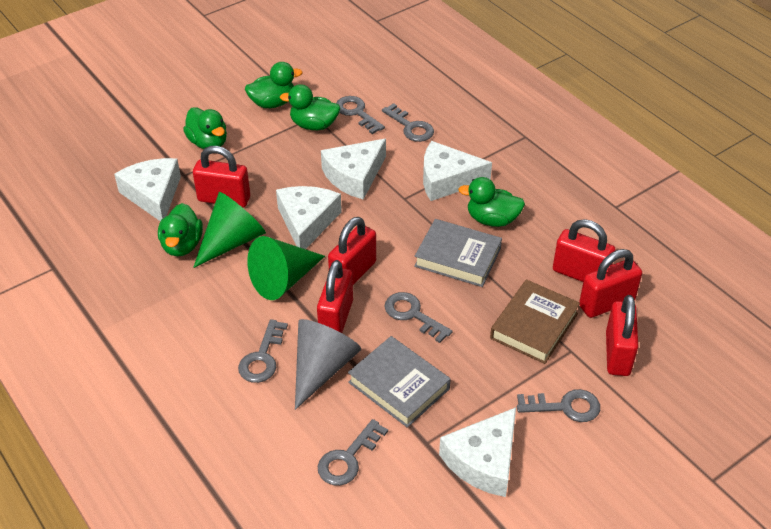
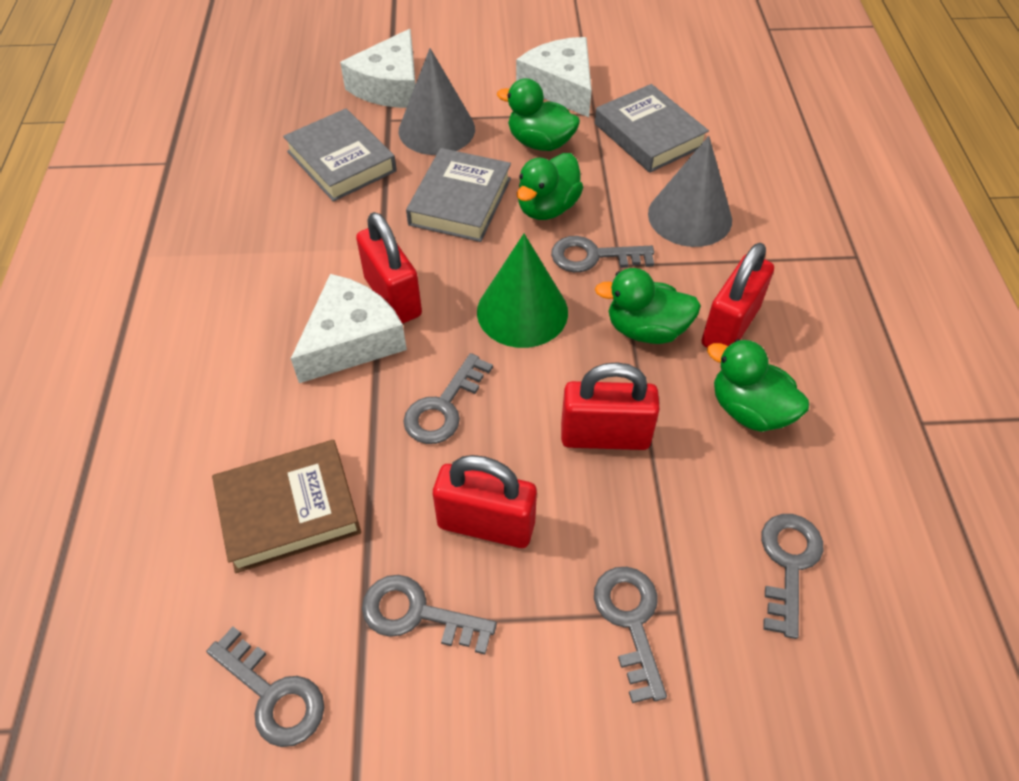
green cone: [193,192,266,268] [247,236,325,300] = 2 -> [477,234,568,348] = 1
green duck: [158,203,203,256] [183,108,227,149] [245,62,303,108] [280,84,340,130] [458,177,525,227] = 5 -> [497,78,580,151] [517,153,583,220] [595,268,701,344] [707,339,809,432] = 4
grey book: [348,336,450,428] [414,219,502,287] = 2 -> [283,108,397,202] [406,148,511,242] [595,84,709,173] = 3
grey cone: [295,319,361,410] = 1 -> [399,48,475,155] [648,136,732,247] = 2
red padlock: [193,146,250,208] [317,260,353,333] [328,217,376,285] [553,219,616,282] [579,249,642,318] [606,295,638,376] = 6 -> [356,212,422,324] [433,455,537,548] [561,362,660,450] [701,243,774,348] = 4
white cheese: [114,158,181,222] [276,186,342,249] [321,139,386,200] [423,141,492,201] [439,407,516,497] = 5 -> [291,274,407,383] [340,29,416,108] [516,37,592,117] = 3

